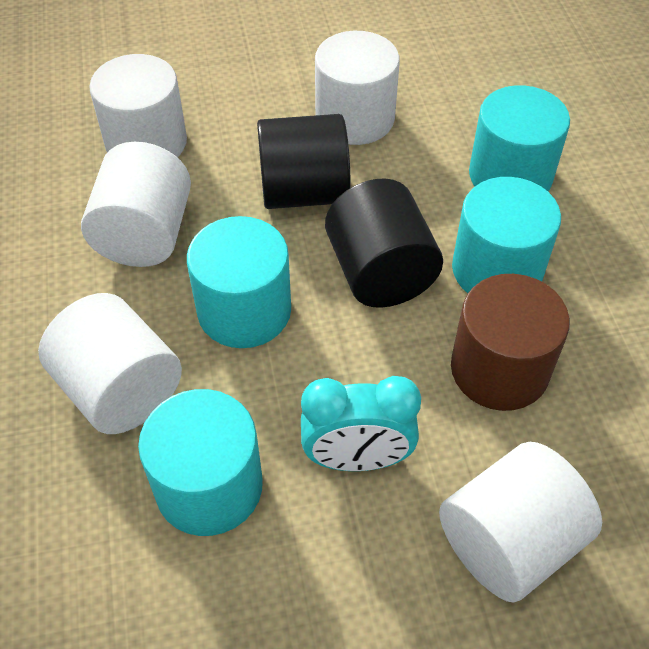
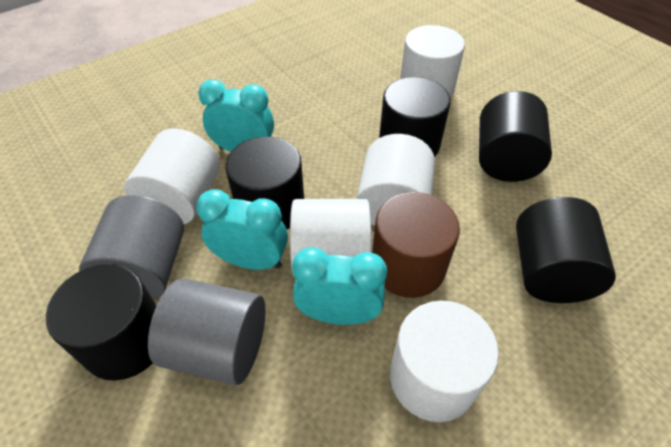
black cylinder: [257,114,350,209] [325,178,443,308] = 2 -> [46,264,157,381] [226,136,304,229] [379,77,451,157] [479,91,552,182] [516,197,616,303] = 5
grey cylinder: none = 0 -> [79,195,184,299] [148,278,266,385] = 2
turquoise clock: [301,376,421,471] = 1 -> [196,189,288,270] [198,79,274,152] [292,247,387,325] = 3
turquoise cylinder: [138,389,263,536] [187,216,291,348] [452,177,561,293] [469,85,570,191] = 4 -> none = 0

